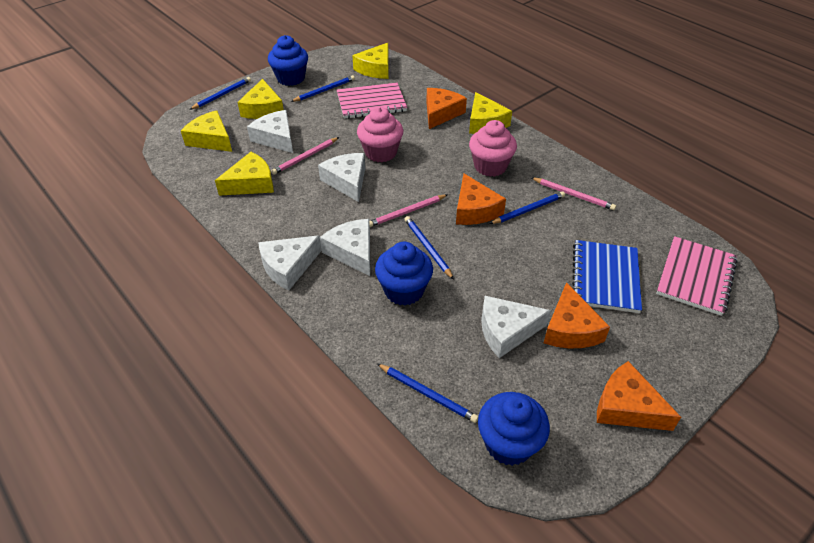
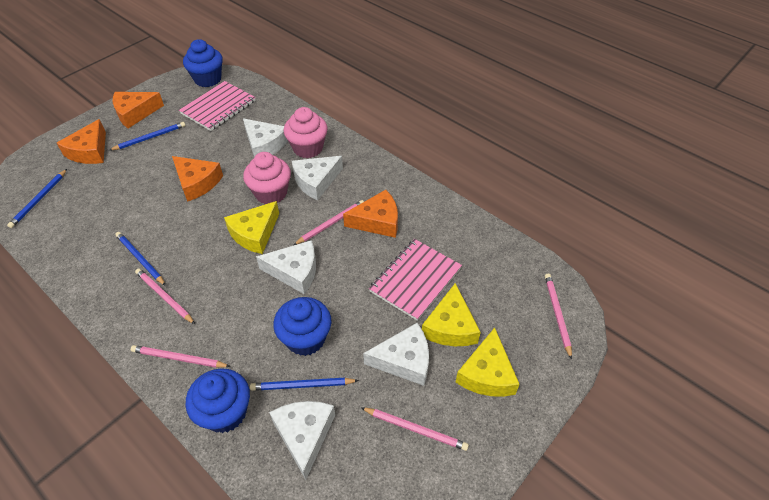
blue notebook: [572,240,642,313] = 1 -> none = 0
blue pencil: [189,77,251,110] [291,75,355,102] [377,364,478,423] [405,216,454,279] [490,191,565,224] = 5 -> [7,169,67,228] [110,122,185,150] [115,232,166,286] [250,378,359,391] = 4
pink pencil: [271,137,339,175] [369,195,447,227] [531,177,616,210] = 3 -> [131,345,231,368] [135,268,195,324] [294,200,364,245] [361,407,469,451] [545,274,572,360] = 5
yellow cheese: [181,110,232,152] [215,152,274,196] [237,79,283,119] [352,43,389,79] [469,92,512,134] = 5 -> [224,201,279,254] [422,283,481,346] [455,328,520,397] = 3

